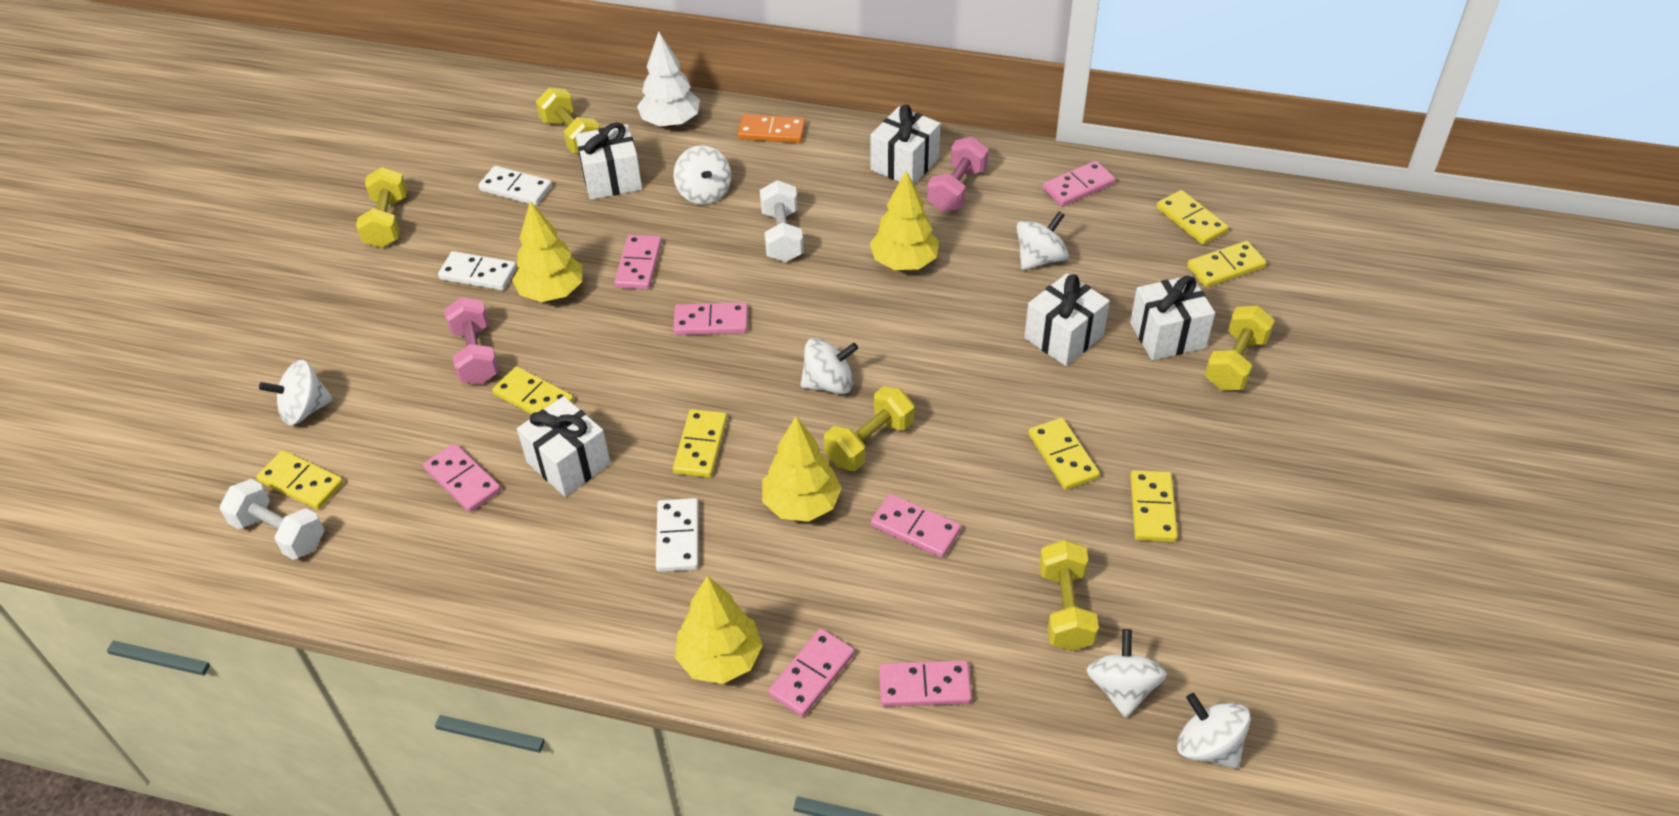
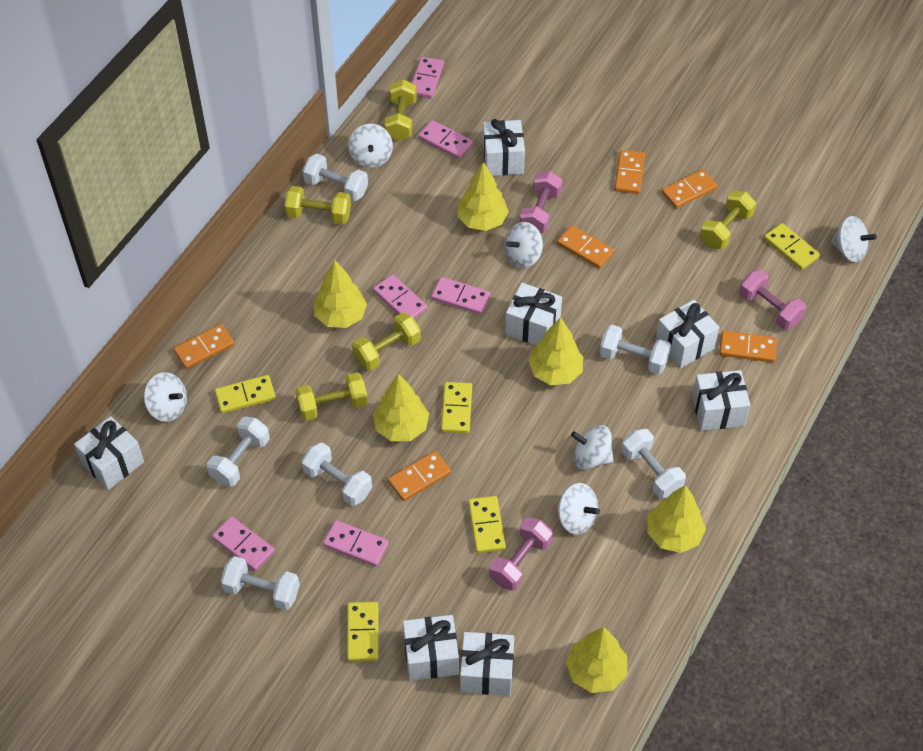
orange domino: [737,114,806,143] = 1 -> [173,324,234,369] [388,451,451,501] [557,225,614,269] [615,150,645,194] [662,169,718,209] [719,331,777,363] = 6
pink domino: [423,443,501,512] [614,234,662,290] [673,302,748,335] [768,629,855,717] [871,494,961,558] [879,661,972,707] [1042,161,1115,207] = 7 -> [212,516,275,571] [323,520,389,567] [373,274,428,319] [412,57,444,98] [418,120,473,159] [431,277,490,315] = 6
pink dumbbell: [444,297,499,384] [927,137,989,212] = 2 -> [489,517,553,591] [520,171,563,233] [739,269,806,330] = 3
white domino: [438,251,517,290] [478,166,552,206] [656,498,699,572] = 3 -> none = 0
white dumbbell: [220,479,324,560] [760,180,804,262] = 2 -> [207,417,270,487] [221,556,300,610] [302,154,368,201] [302,442,372,506] [599,325,671,374] [621,429,686,499] = 6
white gift: [517,396,611,497] [575,123,642,200] [870,105,941,184] [1024,273,1110,366] [1130,275,1215,360] = 5 -> [74,416,144,490] [403,615,459,681] [460,632,514,696] [483,119,525,176] [505,283,562,345] [655,300,720,369] [692,370,750,431] = 7
white tree: [637,31,700,127] = 1 -> none = 0
yellow domino: [256,450,344,510] [492,367,574,414] [673,409,727,477] [1028,418,1100,490] [1130,470,1178,542] [1156,190,1229,245] [1187,241,1266,287] = 7 -> [215,375,276,414] [347,602,378,662] [441,382,472,433] [468,496,506,553] [764,223,820,270] = 5
yellow tree: [512,201,582,302] [675,576,763,684] [762,416,842,522] [870,171,939,270] = 4 -> [313,260,367,328] [373,374,429,441] [457,162,509,231] [528,317,583,385] [566,627,627,693] [647,485,706,553] = 6

